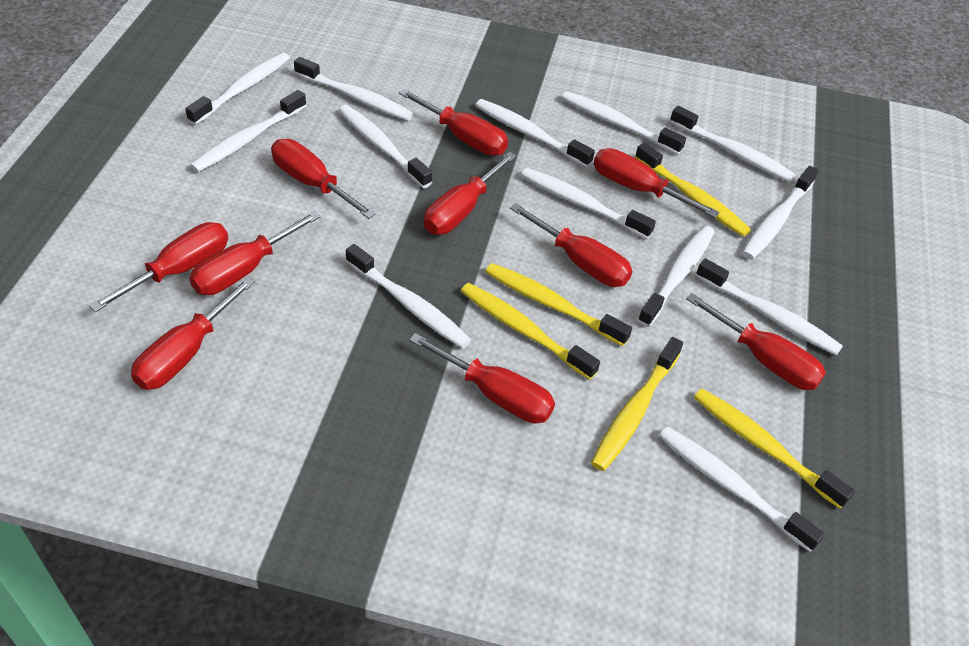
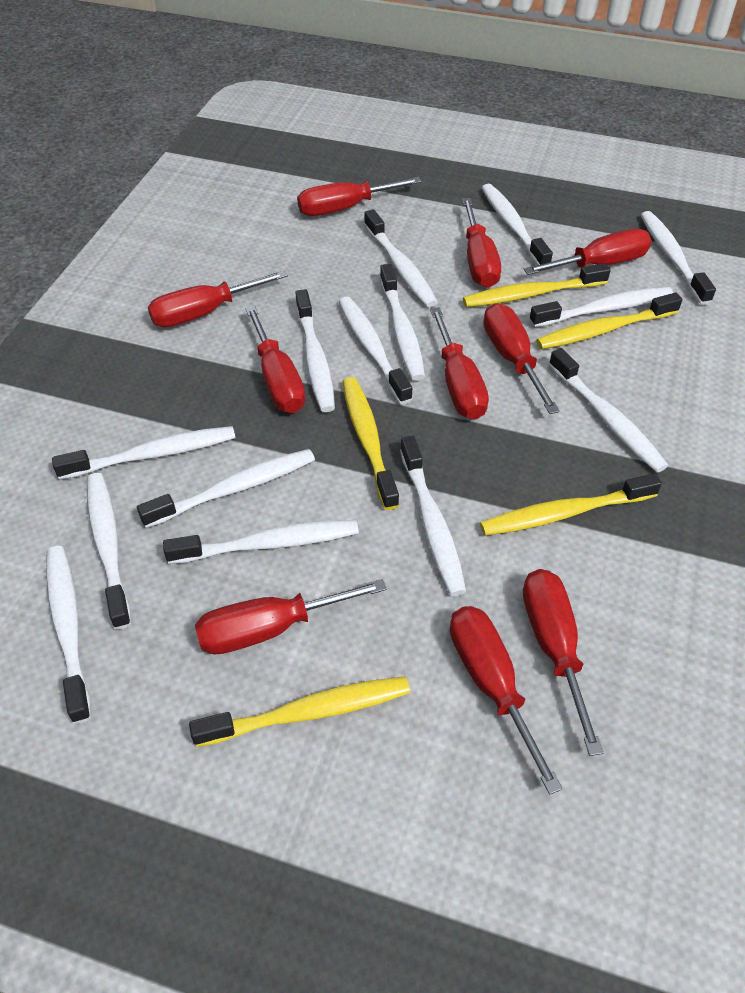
white toothbrush: [185,52,290,125] [190,90,306,172] [294,57,414,121] [338,105,432,188] [346,244,471,349] [475,99,595,168] [521,168,656,239] [562,91,686,155] [638,226,714,327] [659,426,825,552] [670,106,796,182] [696,258,843,356] [742,166,819,259] = 13 -> [46,546,91,724] [52,426,236,480] [87,473,131,630] [137,449,315,528] [163,520,359,564] [295,289,335,412] [338,296,413,404] [364,209,438,307] [380,264,425,381] [400,436,467,596] [482,184,553,265] [530,287,673,327] [549,348,668,473] [641,211,716,305] = 14

